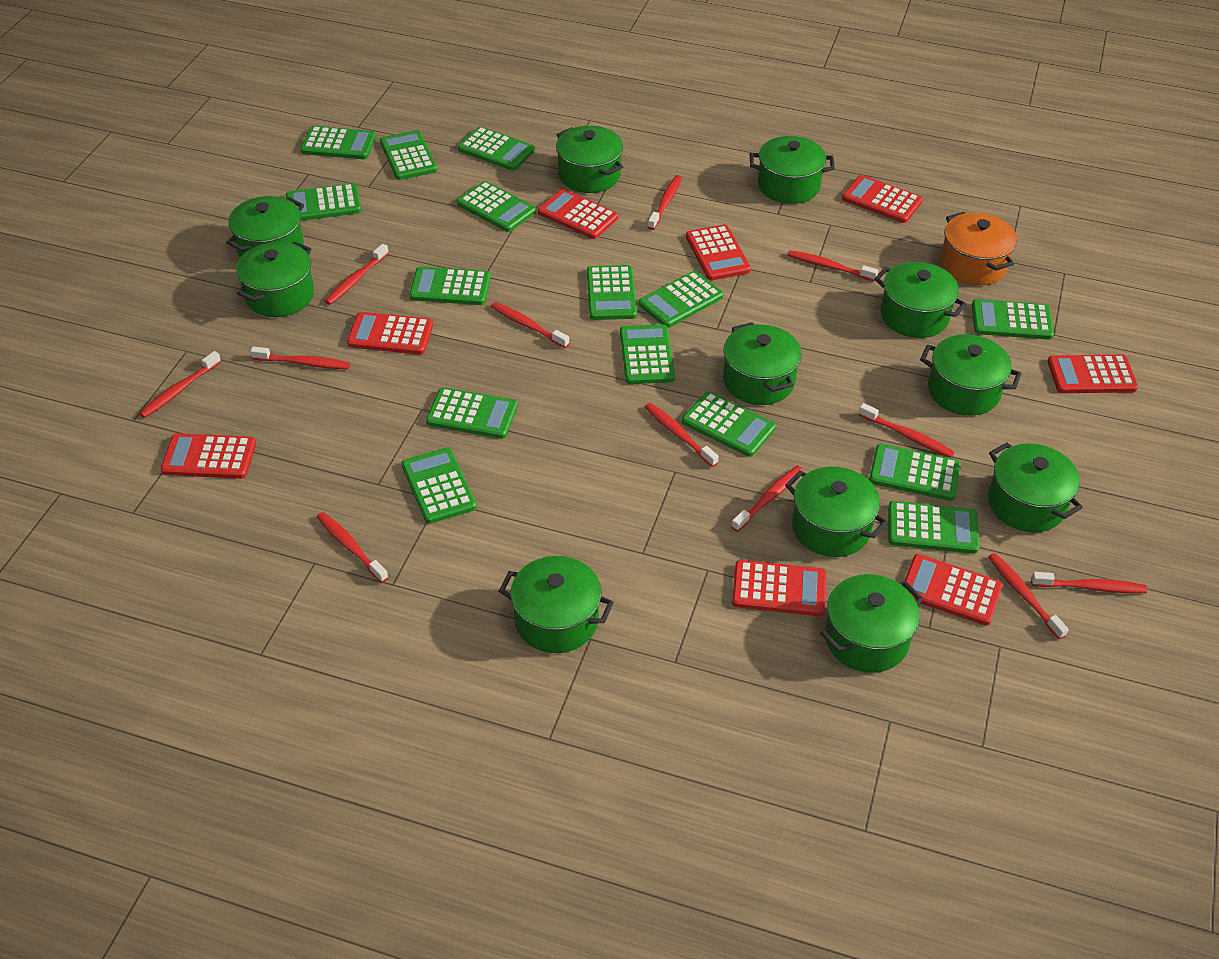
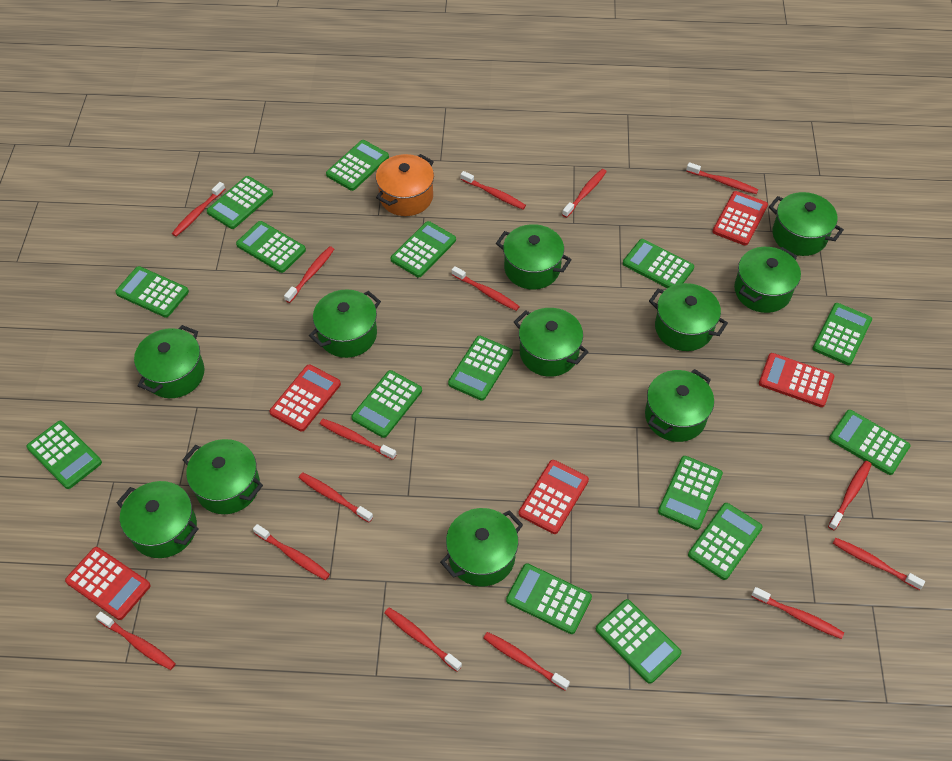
red calculator: [160,433,256,479] [347,312,433,355] [538,189,618,239] [686,225,751,280] [732,560,827,616] [842,175,923,223] [905,554,1003,626] [1047,355,1138,393] = 8 -> [65,547,151,620] [270,364,341,432] [519,460,589,534] [712,191,768,246] [759,353,834,407] = 5
red toothbrush: [139,351,221,418] [250,347,350,369] [317,512,389,583] [325,244,389,305] [491,302,569,348] [645,403,719,467] [648,175,682,230] [731,466,803,532] [787,250,878,281] [858,403,955,458] [988,553,1069,639] [1031,572,1147,593] = 12 -> [96,612,176,670] [172,182,225,237] [253,524,330,580] [284,246,334,303] [299,472,373,522] [320,419,397,460] [385,607,462,672] [452,266,520,311] [461,171,526,209] [483,632,570,690] [562,169,607,218] [686,162,758,194] [751,587,844,639] [828,461,872,530] [833,538,925,590] = 15

